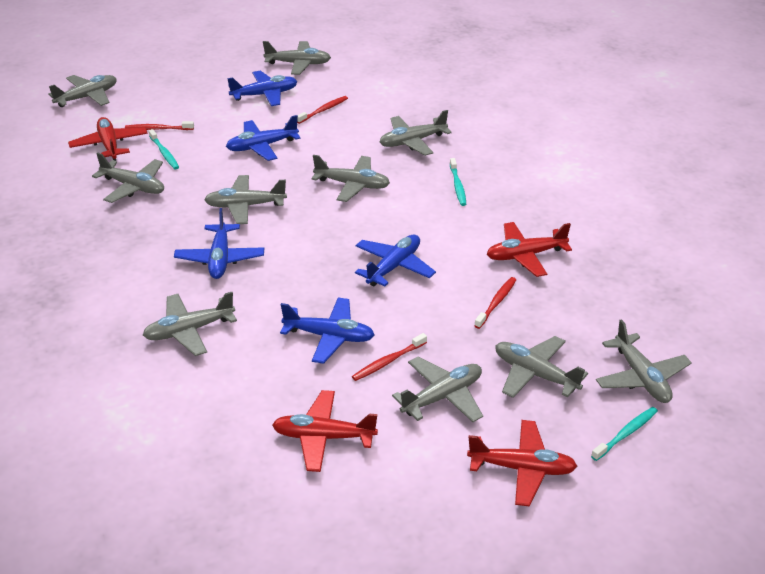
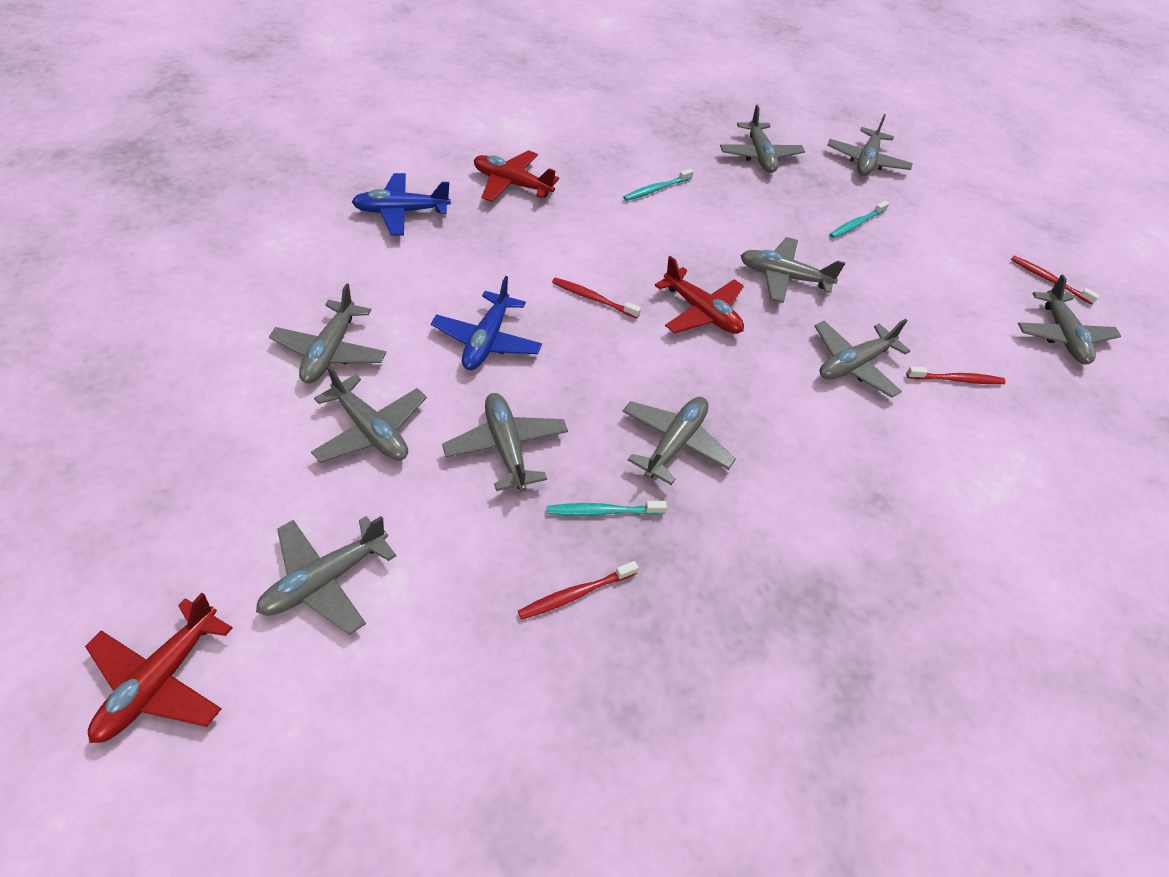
blue plane: [174,208,264,279] [226,115,301,161] [227,71,298,106] [280,297,374,364] [355,235,436,286] = 5 -> [352,173,451,236] [431,276,542,370] = 2
red plane: [68,117,148,161] [272,390,378,472] [467,420,577,507] [487,222,572,277] = 4 -> [85,593,232,743] [474,150,559,202] [655,256,744,334] = 3

